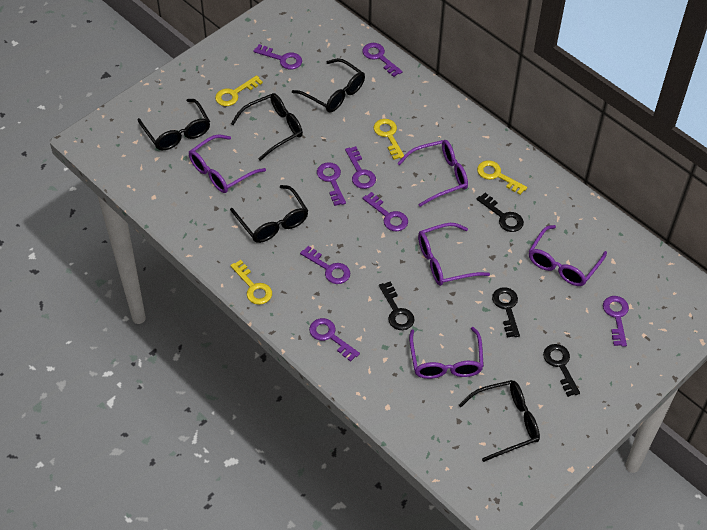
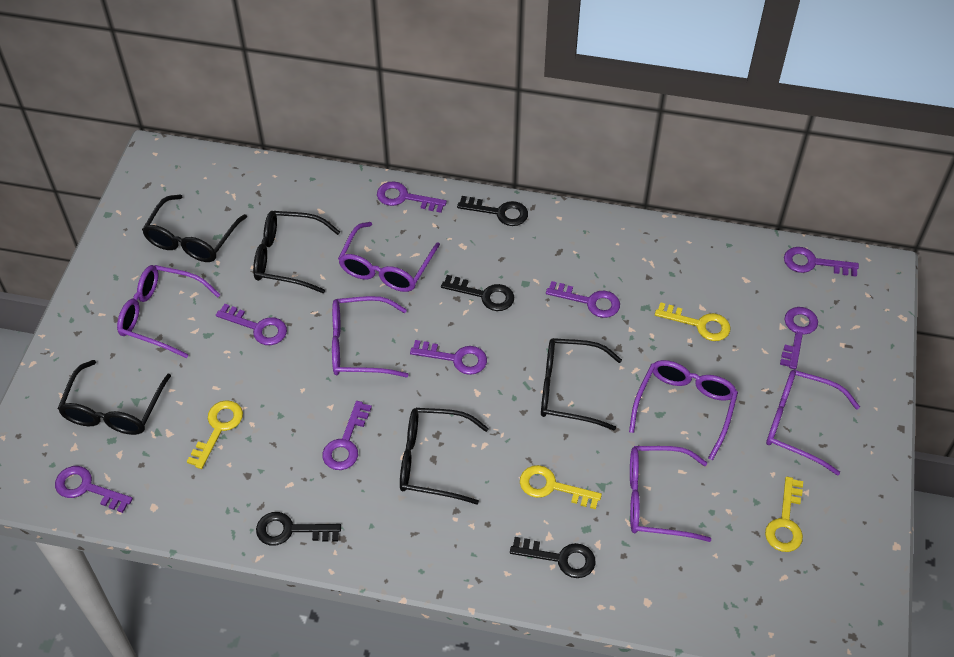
purple glasses: [189,134,266,193] [397,140,468,207] [409,327,484,379] [418,223,490,286] [529,225,607,286] = 5 -> [117,265,220,358] [332,296,409,378] [338,222,440,292] [629,360,738,460] [630,446,711,542] [766,370,860,475] = 6

